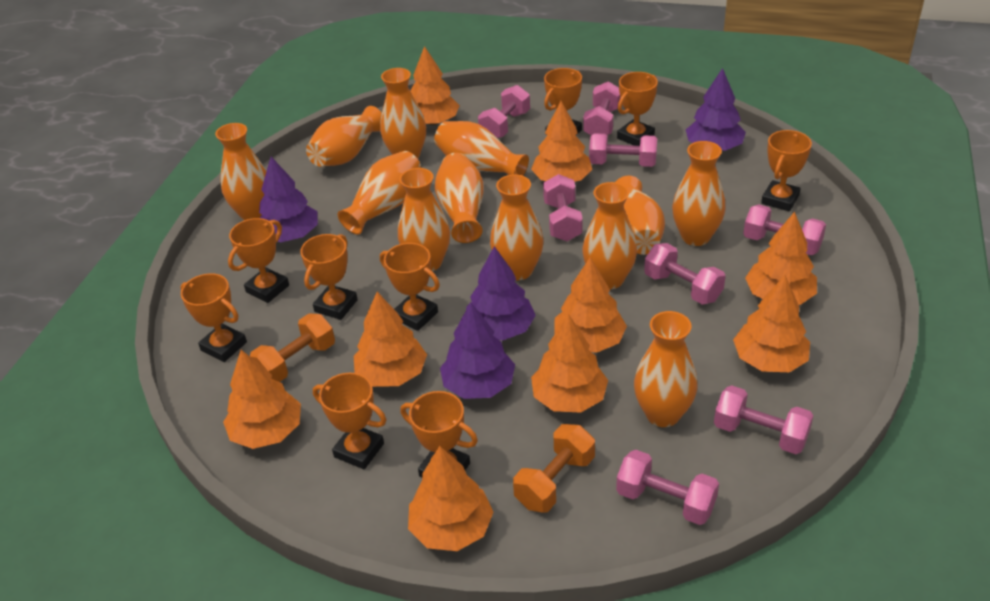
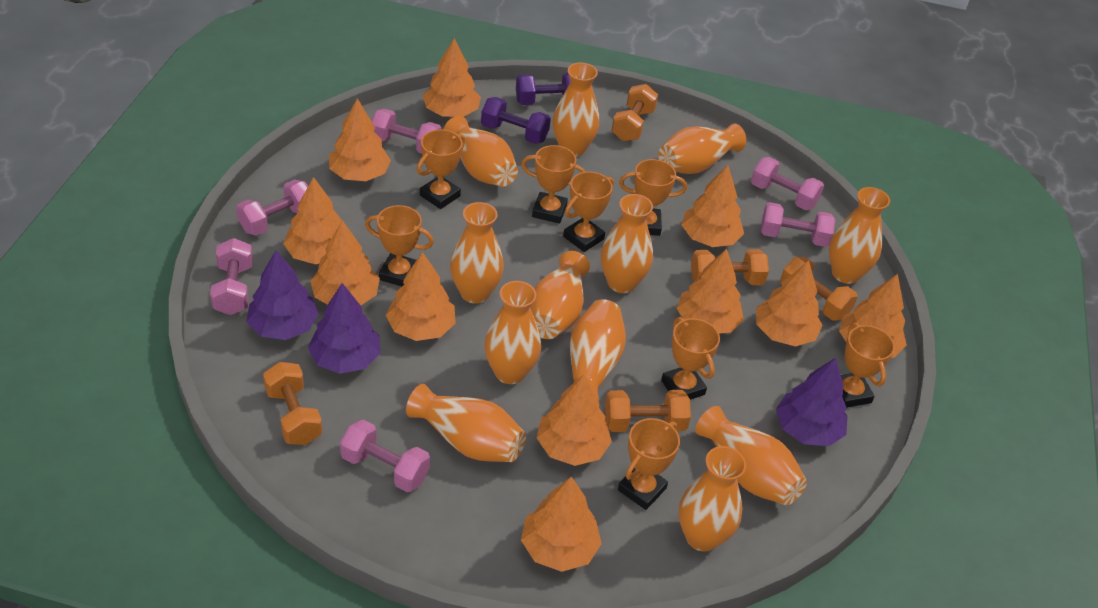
orange dumbbell: [250,313,335,382] [513,424,595,513] = 2 -> [263,362,322,445] [605,390,691,432] [611,84,658,141] [691,249,769,285] [780,257,858,321] = 5
orange tree: [223,350,301,449] [354,292,427,387] [408,446,494,551] [411,46,460,125] [531,101,592,182] [531,314,608,413] [554,257,627,353] [733,275,810,372] [745,212,817,305] = 9 -> [283,177,342,264] [310,220,380,305] [329,98,391,181] [386,252,456,341] [423,38,481,117] [521,476,602,572] [537,374,612,466] [677,249,744,334] [681,165,744,247] [756,260,823,347] [839,274,907,358] = 11
orange trophy: [180,273,247,362] [228,218,289,303] [300,234,358,320] [313,373,386,469] [380,243,440,331] [400,391,478,478] [544,68,582,135] [617,72,658,146] [761,130,812,211] = 9 -> [365,205,434,286] [417,129,465,209] [521,145,586,224] [563,171,614,252] [618,418,680,510] [619,159,687,236] [661,317,720,400] [841,323,895,408] = 8
pink dumbbell: [478,85,530,138] [543,174,583,241] [583,81,620,135] [589,133,657,167] [616,450,719,525] [644,243,726,304] [714,385,814,454] [743,204,826,255] = 8 -> [210,238,253,315] [236,179,308,236] [340,419,430,492] [372,109,442,153] [751,157,824,210] [761,202,835,247] = 6
purple dumbbell: none = 0 -> [481,97,551,144] [516,73,571,105] = 2
purple tree: [259,157,318,242] [440,302,515,399] [466,246,536,340] [686,68,746,150] = 4 -> [247,250,319,340] [308,283,381,374] [776,358,847,446] = 3

